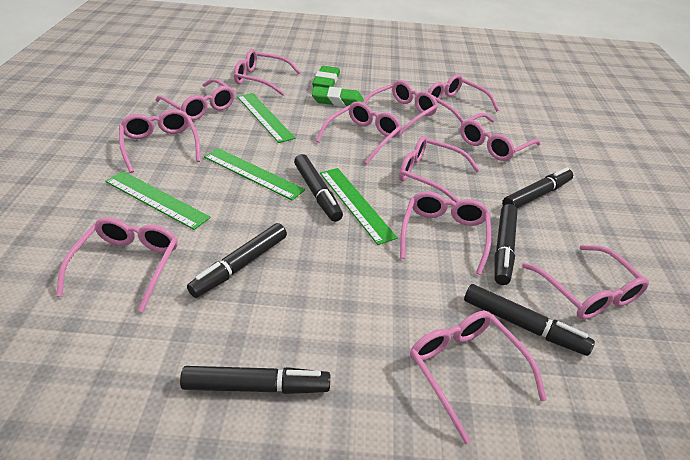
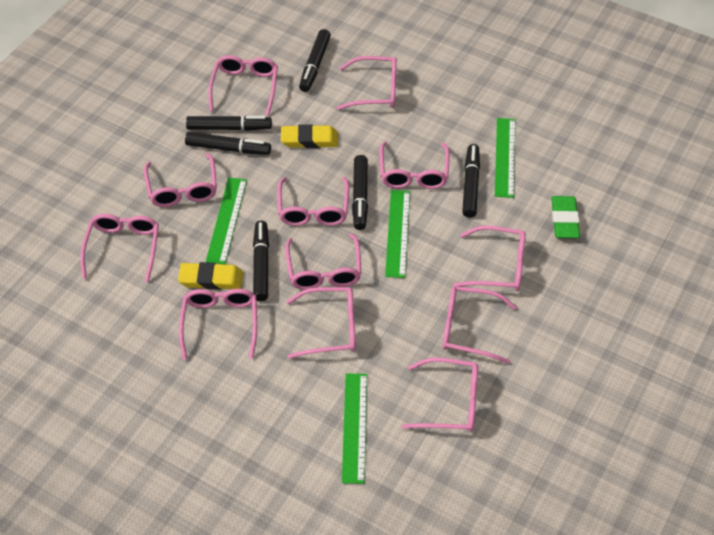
green eraser: [312,66,340,88] [312,86,364,107] = 2 -> [551,196,580,238] = 1
yellow eraser: none = 0 -> [178,262,243,290] [281,124,338,148] = 2

